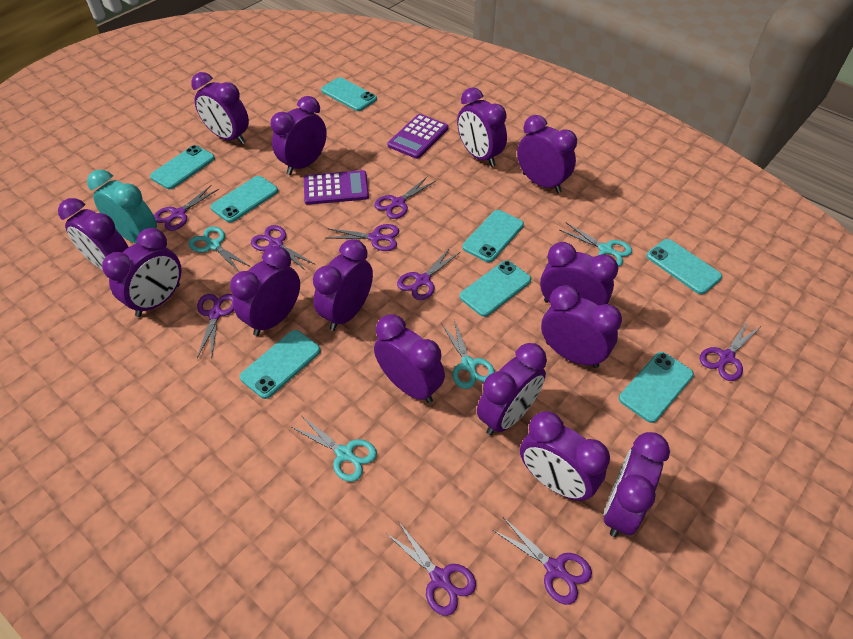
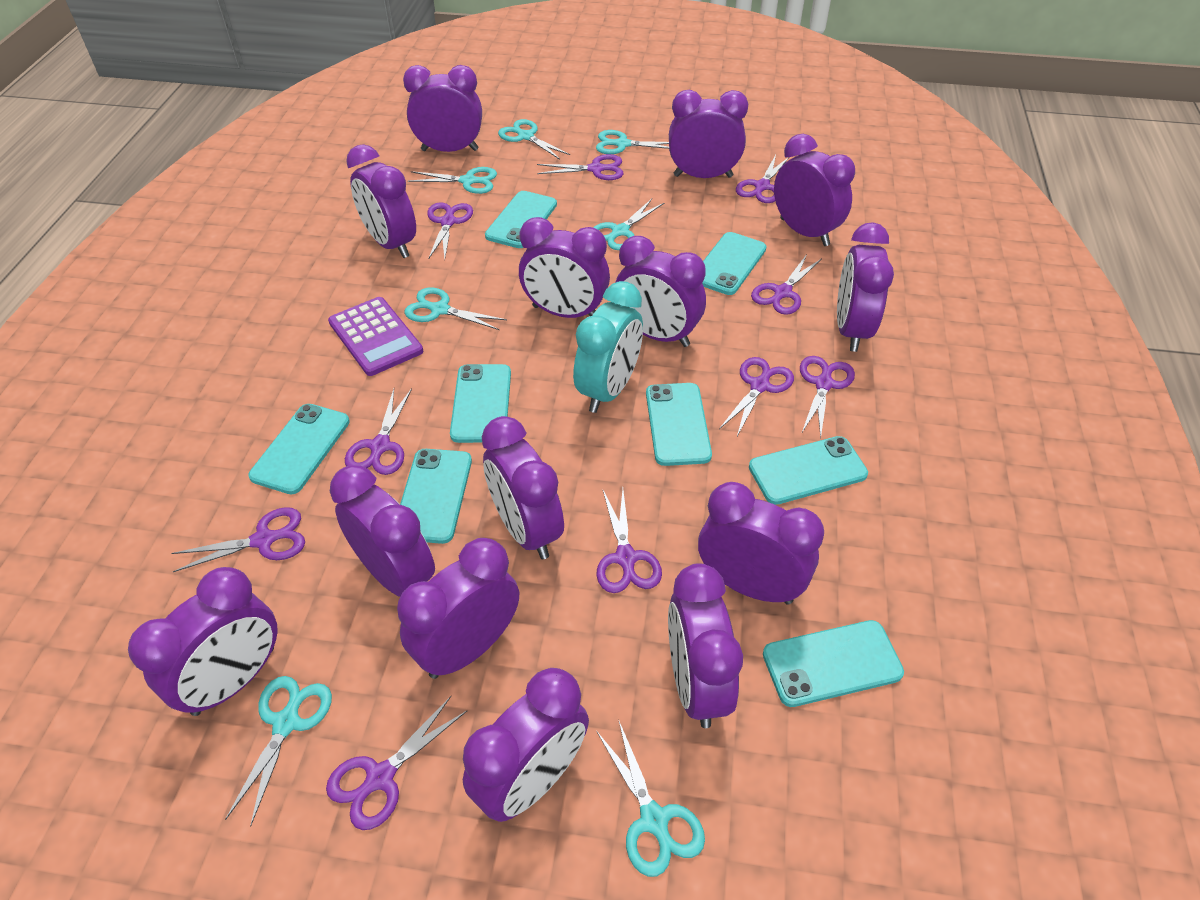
purple calculator: [304,170,369,205] [387,114,448,159] = 2 -> [328,297,423,376] = 1
purple scissors: [154,185,219,231] [197,294,234,359] [251,225,316,271] [327,224,399,251] [374,177,435,219] [386,521,476,616] [397,248,460,300] [493,517,592,605] [699,320,760,381] = 9 -> [171,507,305,572] [326,696,467,830] [345,388,412,475] [427,202,473,259] [537,154,624,180] [596,489,662,593] [719,357,794,436] [736,155,789,203] [751,254,821,315] [800,356,855,439] = 10
turquoise scissors: [189,226,251,272] [291,416,377,482] [441,320,495,389] [560,223,632,267] = 4 -> [225,676,332,826] [404,288,507,330] [408,167,497,194] [498,119,570,160] [593,199,664,250] [596,130,669,154] [596,719,705,877] = 7

